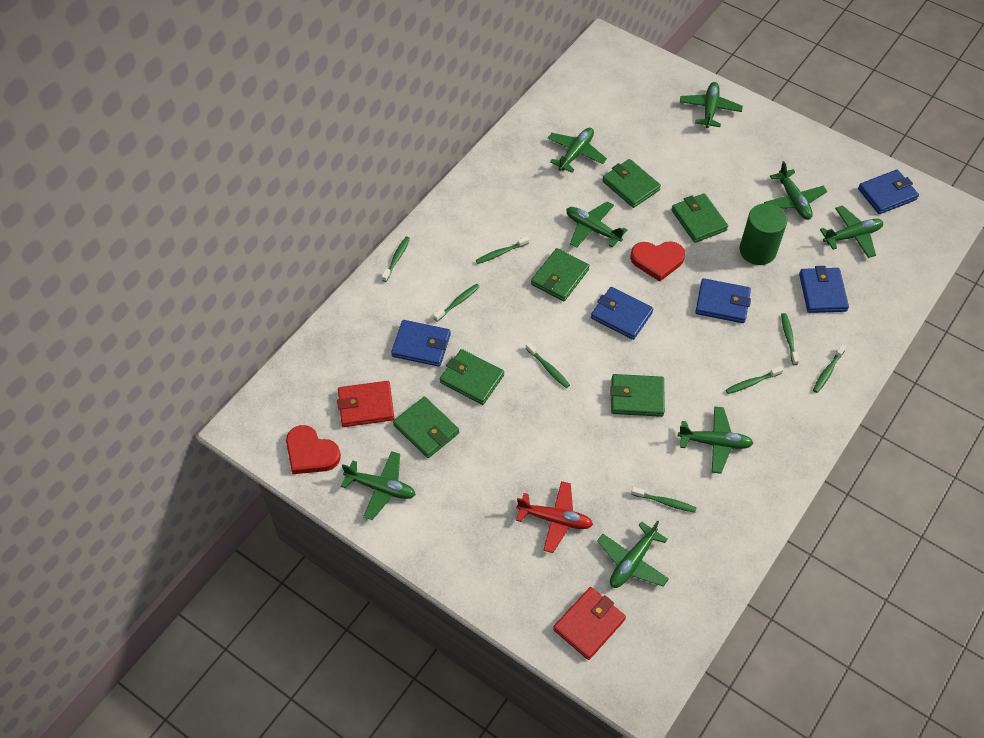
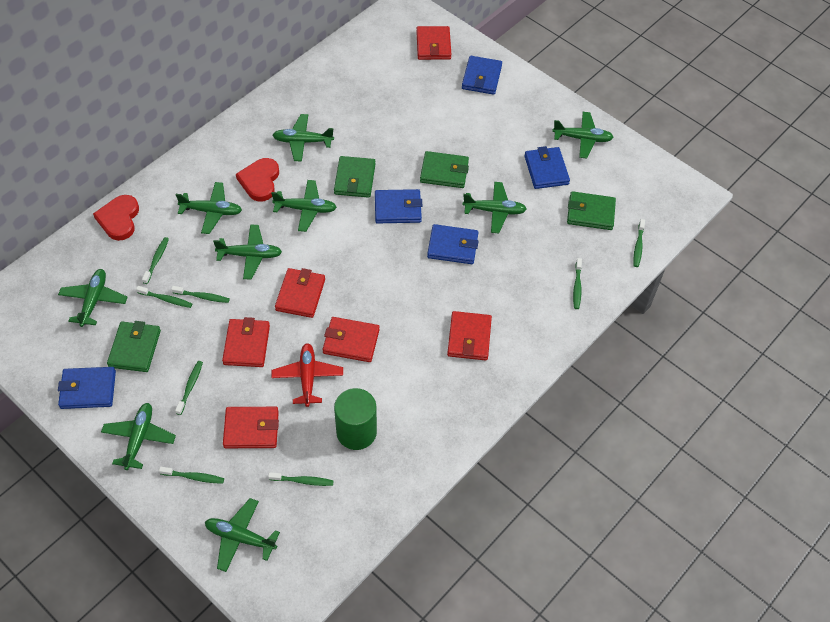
green plane: [341,451,416,520] [548,128,607,173] [566,201,627,248] [597,520,669,588] [678,406,753,474] [680,82,743,128] [764,161,827,220] [820,206,883,258] = 8 -> [58,269,128,327] [101,403,176,470] [176,182,242,234] [205,498,280,572] [213,225,282,279] [271,180,337,232] [273,114,334,162] [463,182,527,233] [552,112,614,159] = 9
green wallet: [393,397,459,458] [440,349,504,405] [531,248,589,301] [602,159,661,208] [611,374,665,417] [671,193,728,243] = 6 -> [107,321,161,372] [334,156,375,198] [420,151,469,188] [567,191,616,230] = 4
red wallet: [337,381,394,427] [553,587,626,660] = 2 -> [222,317,270,367] [223,407,279,448] [275,268,325,318] [323,317,380,362] [416,26,451,60] [447,311,492,361] = 6

